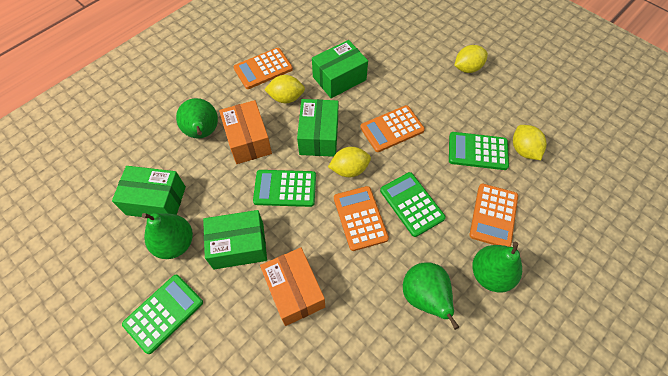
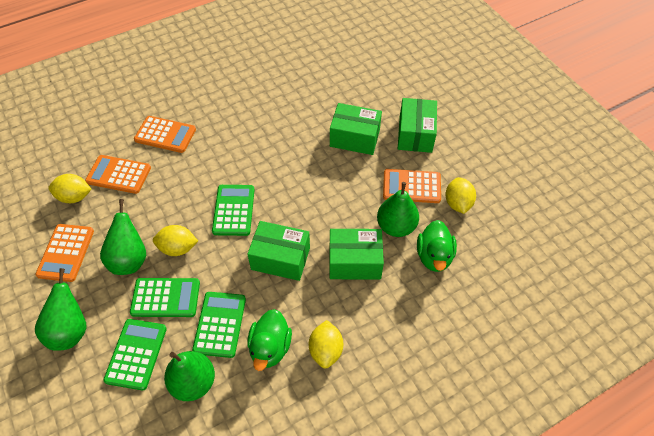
green duck: none = 0 -> [247,309,292,371] [417,220,457,272] = 2
orange box: [219,100,272,164] [260,247,325,326] = 2 -> none = 0

